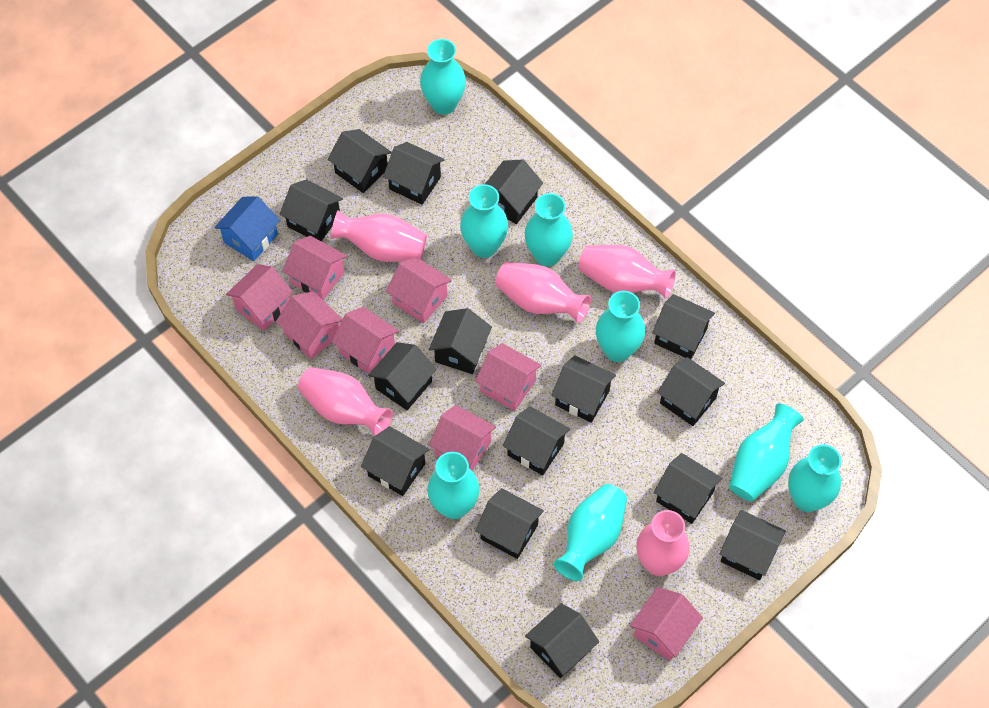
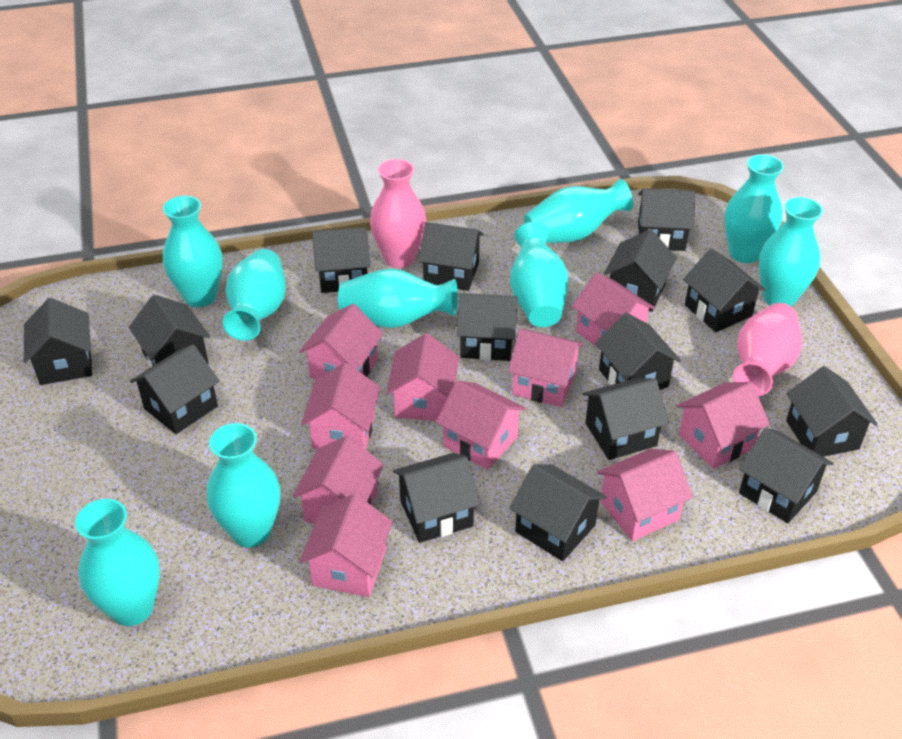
blue house: [214,197,280,261] = 1 -> none = 0
pink house: [226,264,293,331] [276,291,342,359] [282,236,347,300] [332,307,399,374] [386,257,452,323] [429,405,496,471] [475,343,541,411] [630,587,703,661] = 8 -> [293,435,384,524] [299,304,383,379] [300,494,393,597] [301,363,380,449] [386,333,459,421] [436,381,526,470] [508,329,584,407] [572,272,655,347] [597,449,693,541] [677,382,770,469] = 10
pink vase: [298,367,393,436] [330,210,427,262] [495,262,591,323] [578,245,676,299] [636,510,690,576] = 5 -> [370,159,426,268] [733,303,802,396] = 2
turquoise vase: [420,39,466,115] [427,452,480,519] [460,184,508,258] [525,193,573,267] [554,484,627,581] [596,291,645,362] [729,403,804,501] [788,444,841,512] = 8 -> [75,499,160,626] [163,196,223,307] [207,423,280,548] [223,249,286,341] [338,269,458,328] [510,222,568,327] [524,179,633,243] [724,154,784,263] [759,197,823,307] = 9

